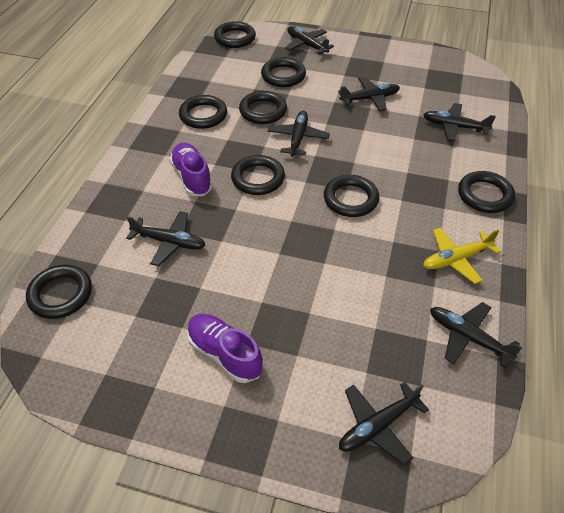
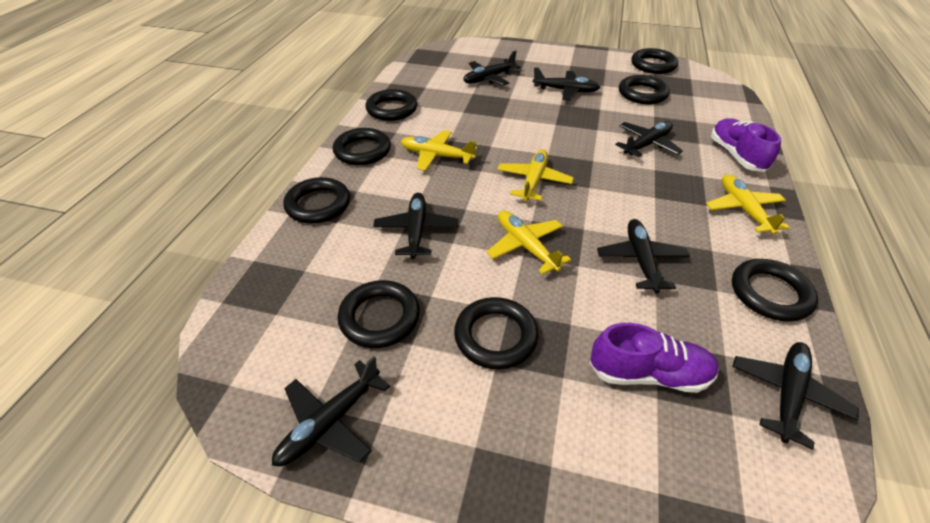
yellow plane: [423,228,501,284] = 1 -> [401,130,477,171] [487,210,571,275] [497,149,574,201] [706,174,790,235] = 4

